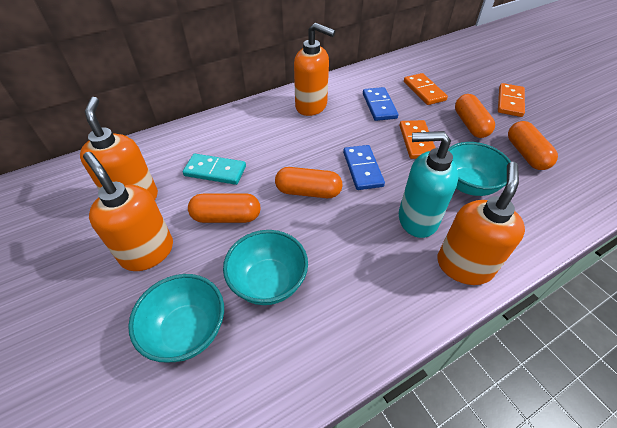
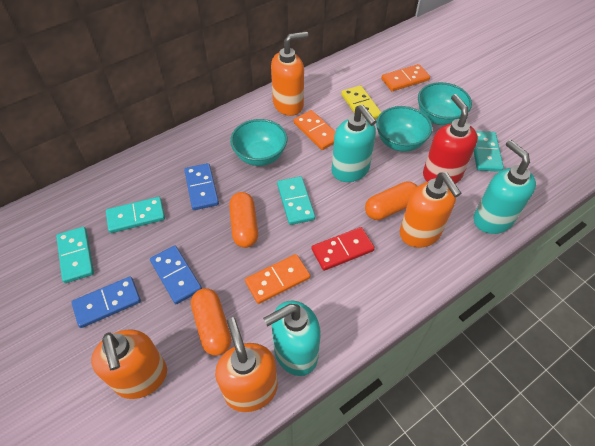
blue domino: [343,145,385,190] [363,87,398,121] = 2 -> [71,277,141,328] [150,246,202,304] [184,163,219,210] = 3
orange capsule: [188,193,260,223] [275,167,342,198] [455,94,495,138] [508,121,558,170] = 4 -> [191,288,231,356] [229,192,258,248] [365,181,418,220] = 3
red domino: none = 0 -> [311,227,375,271] = 1
red soap dispenser: none = 0 -> [423,94,478,184] = 1
turquoise domino: [183,154,246,185] = 1 -> [56,227,94,283] [106,197,165,233] [277,176,315,225] [473,131,504,172] = 4
turquoise soap dispenser: [399,131,459,238] = 1 -> [263,301,321,376] [331,105,377,182] [474,140,536,234] = 3
yellow domino: none = 0 -> [341,85,382,119] = 1

